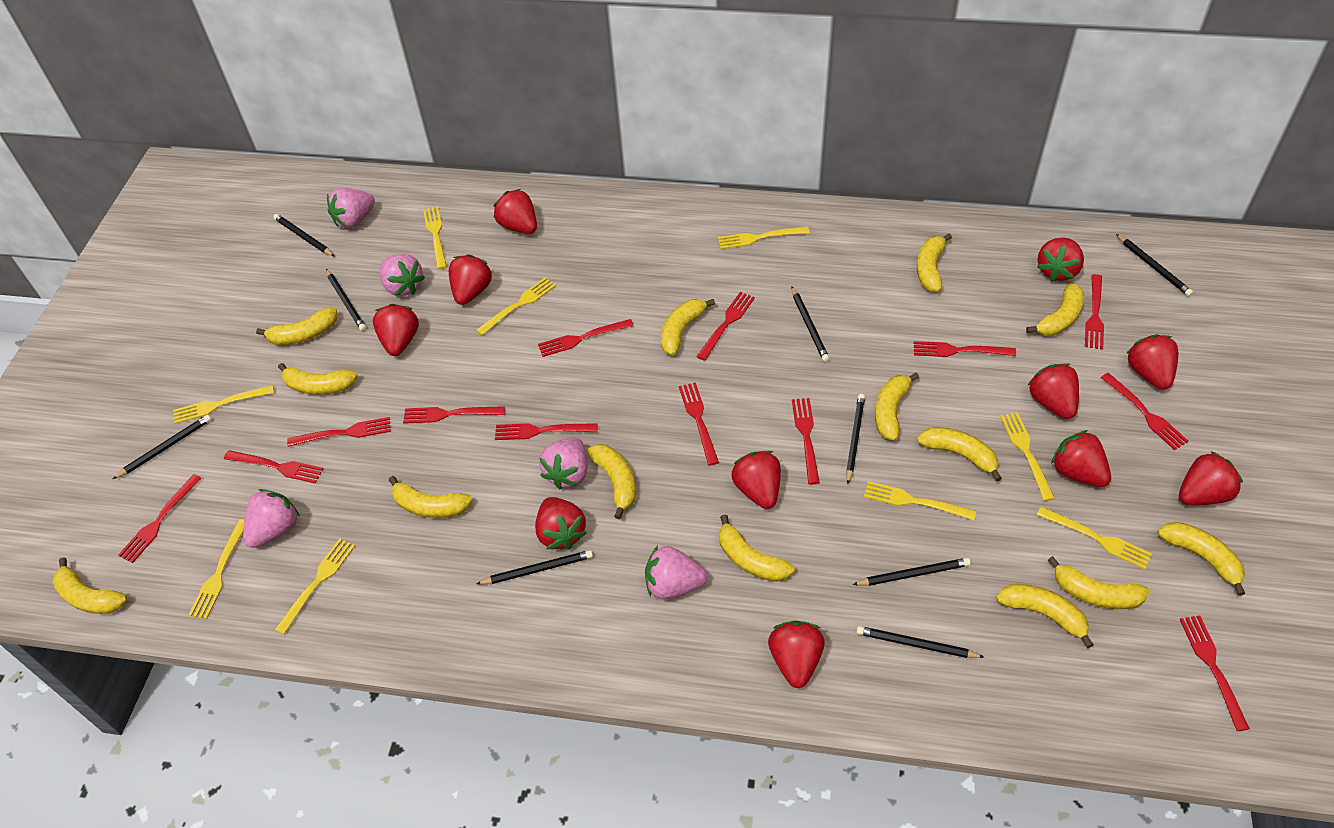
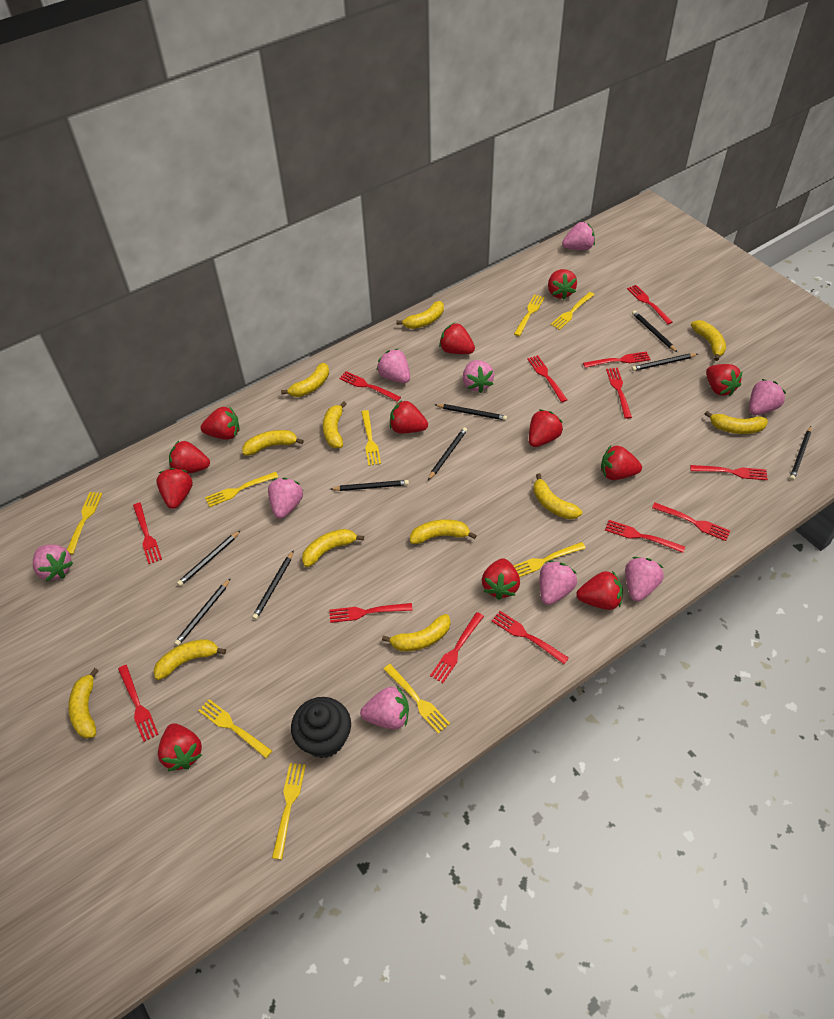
black cupcake: none = 0 -> [291,697,351,758] = 1
pink strawberry: [243,489,300,548] [327,188,375,228] [380,254,425,296] [539,437,588,489] [645,546,707,599] = 5 -> [33,544,73,582] [268,478,303,519] [360,686,409,729] [377,349,410,383] [463,360,494,393] [540,560,577,605] [562,222,595,250] [625,557,664,601] [749,379,786,415] = 9
red strawberry: [373,304,419,356] [449,254,492,305] [494,189,537,234] [535,497,586,550] [732,451,781,509] [768,621,825,688] [1027,363,1079,419] [1037,237,1084,282] [1051,430,1111,487] [1126,334,1178,390] [1179,451,1243,505] = 11 -> [156,468,193,509] [158,723,202,771] [169,441,210,474] [201,406,240,440] [390,400,428,433] [439,323,475,354] [482,558,520,600] [529,409,563,447] [548,269,577,300] [576,571,623,610] [601,446,642,480] [706,364,743,396] = 12
yellow banana: [52,557,127,614] [256,307,338,345] [278,363,358,395] [389,476,472,518] [588,444,636,519] [661,299,715,356] [719,515,795,582] [875,372,919,441] [917,233,952,292] [917,427,1002,482] [996,584,1094,648] [1026,283,1084,336] [1047,556,1150,609] [1157,522,1245,596] = 14 -> [68,668,99,739] [154,639,226,680] [242,430,304,456] [281,363,329,397] [302,529,364,567] [323,402,347,448] [382,614,451,651] [396,301,444,329] [410,519,477,544] [533,473,582,519] [691,320,726,361] [705,411,768,434] = 12

